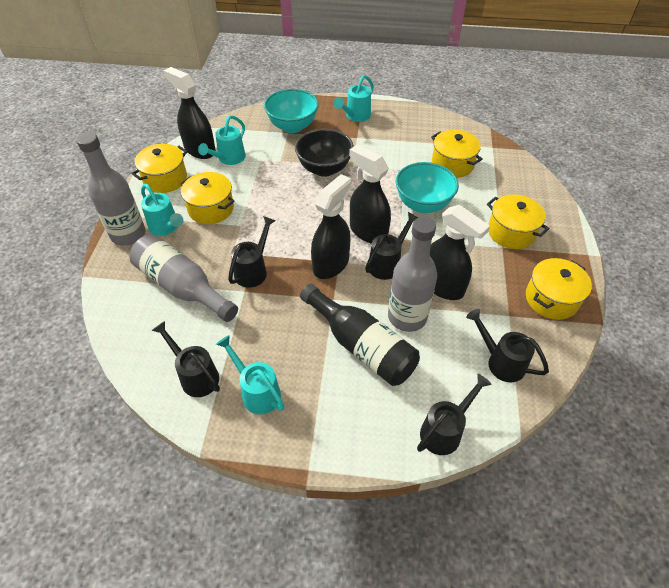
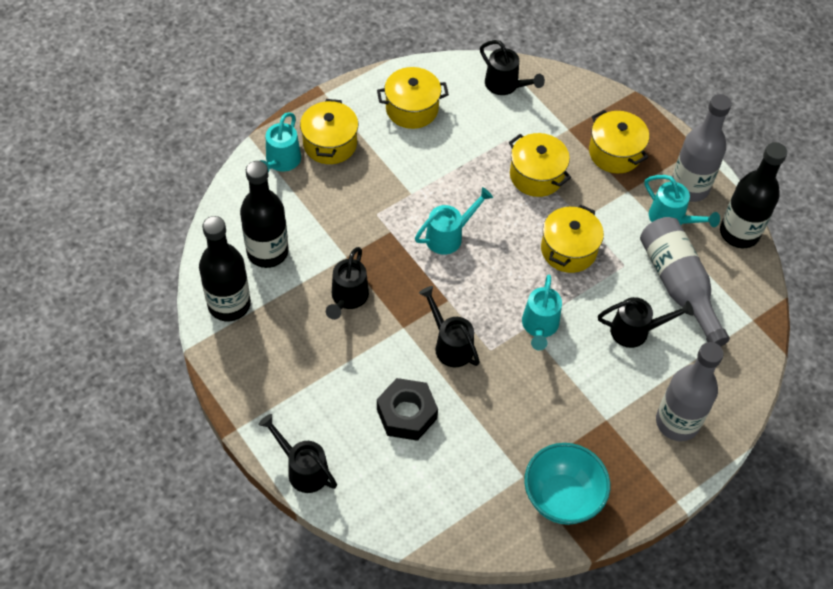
black bottle: [300,284,420,386] = 1 -> [199,216,251,321] [240,161,289,268] [720,142,787,248] = 3
black bowl: [295,128,354,177] = 1 -> none = 0
black nut: none = 0 -> [377,378,438,441] = 1
black spray bottle: [164,67,216,159] [311,174,351,279] [349,145,391,243] [430,205,490,300] = 4 -> none = 0
turquoise bowl: [264,89,319,133] [396,162,459,213] = 2 -> [524,443,610,525] = 1

